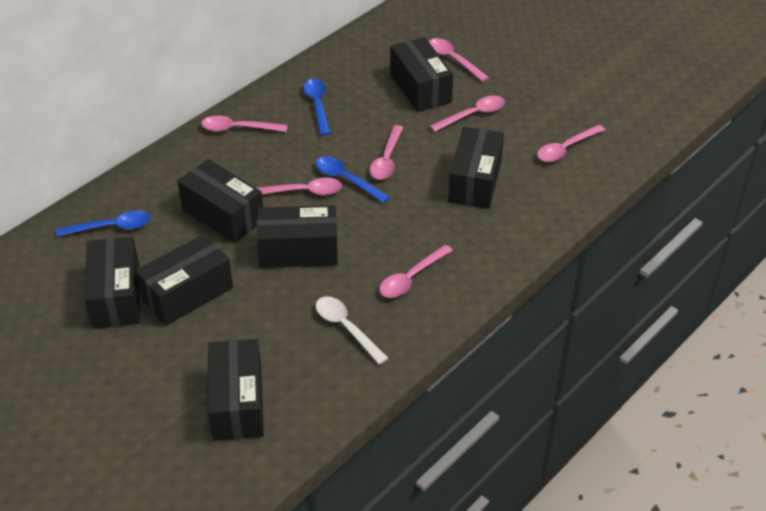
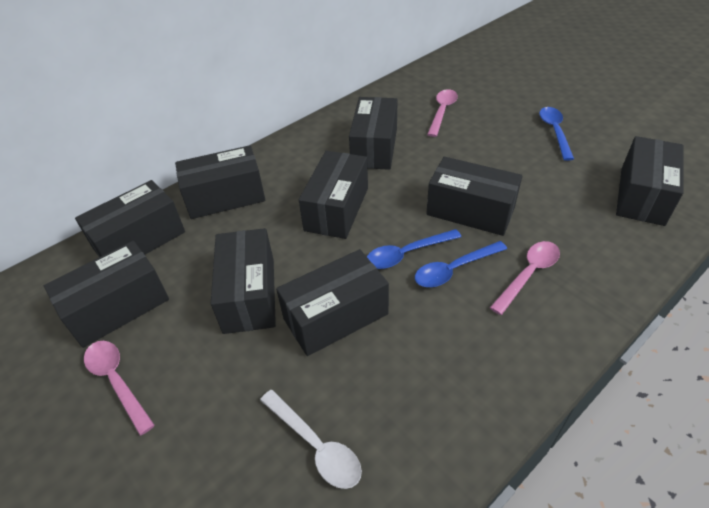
black box: [84,237,140,329] [135,234,233,326] [177,159,263,243] [208,339,264,441] [256,205,338,268] [390,37,453,112] [448,127,504,209] = 7 -> [44,241,169,348] [75,180,185,257] [175,145,265,219] [211,228,276,334] [276,249,389,356] [299,151,368,239] [349,97,398,170] [426,157,522,236] [616,136,683,226] = 9
pink spoon: [201,116,287,132] [257,178,342,195] [370,125,404,180] [379,245,453,298] [429,38,489,82] [430,96,505,132] [537,125,605,162] = 7 -> [84,341,155,436] [427,89,458,137] [490,241,560,315] = 3

